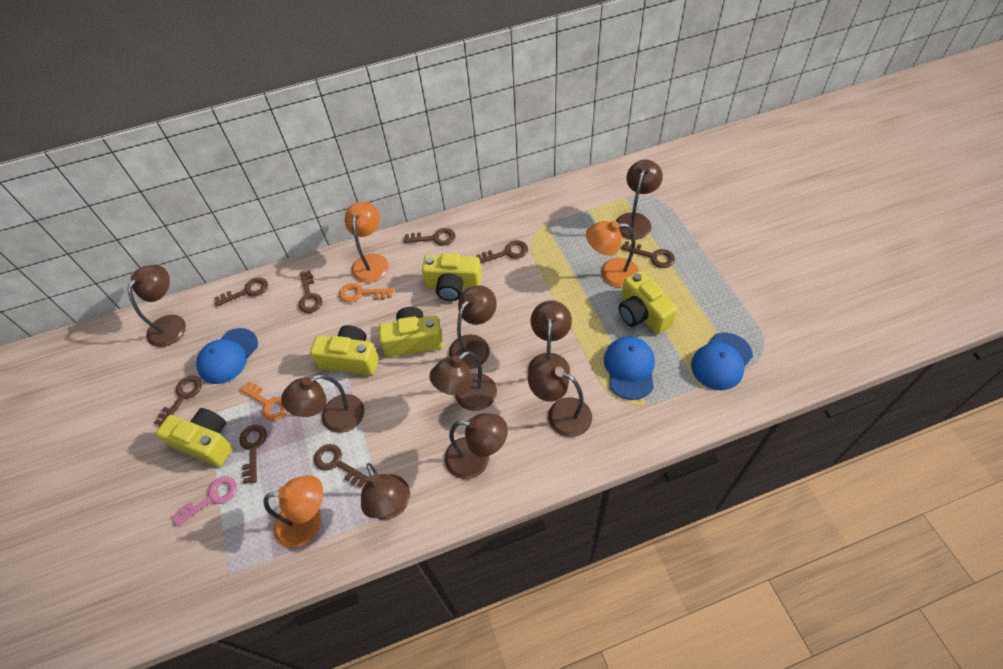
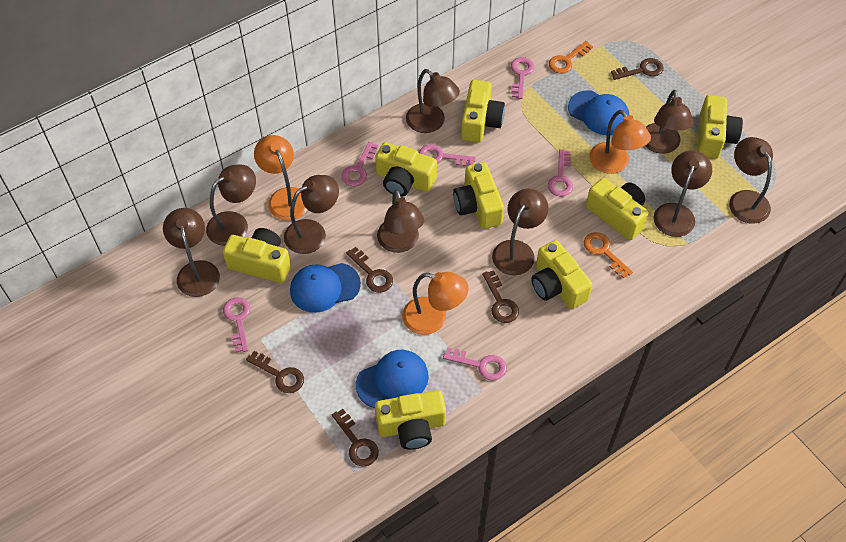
brown key: [154,376,202,427] [215,277,268,307] [239,425,267,484] [298,270,322,313] [314,444,368,488] [404,228,456,246] [476,240,528,263] [621,241,675,268] = 8 -> [246,351,304,393] [332,409,379,467] [346,247,393,293] [482,270,519,323] [611,58,664,80] = 5
pink key: [172,476,237,526] = 1 -> [223,297,250,353] [342,142,378,186] [419,144,476,167] [443,347,507,380] [511,57,534,99] [548,150,573,197] = 6
yellow camera: [156,408,233,467] [310,325,379,375] [379,307,443,357] [422,253,482,301] [619,271,678,334] = 5 -> [223,228,291,283] [375,142,437,197] [375,390,446,450] [453,162,504,229] [461,80,505,143] [531,240,592,309] [586,178,648,240] [698,95,743,158] = 8

